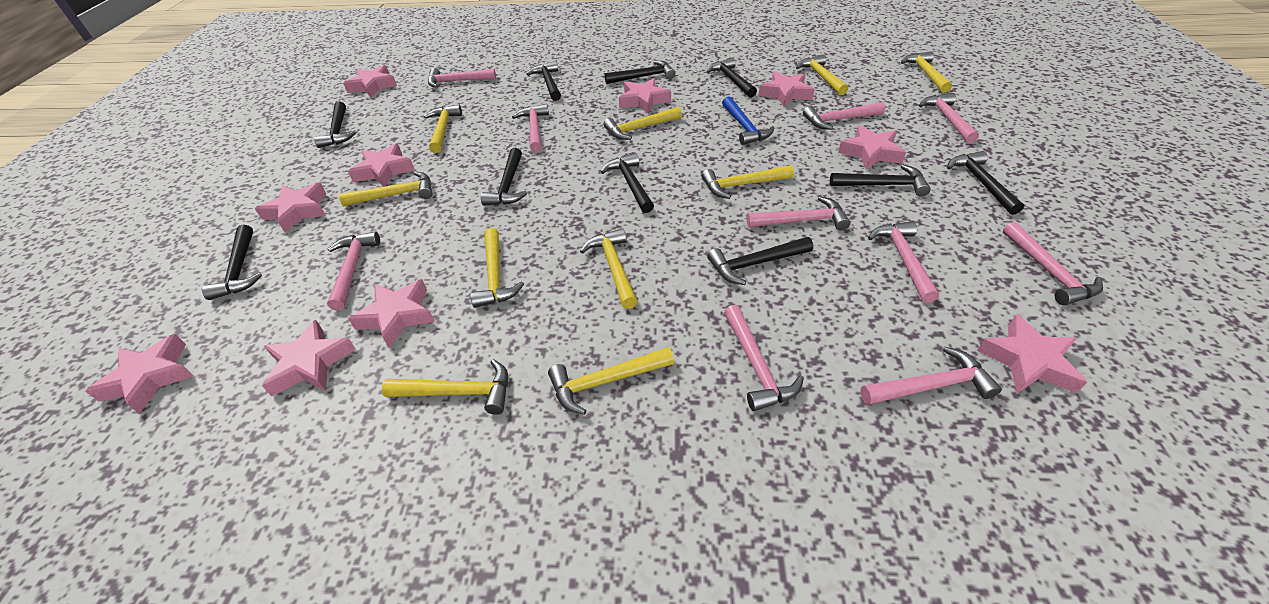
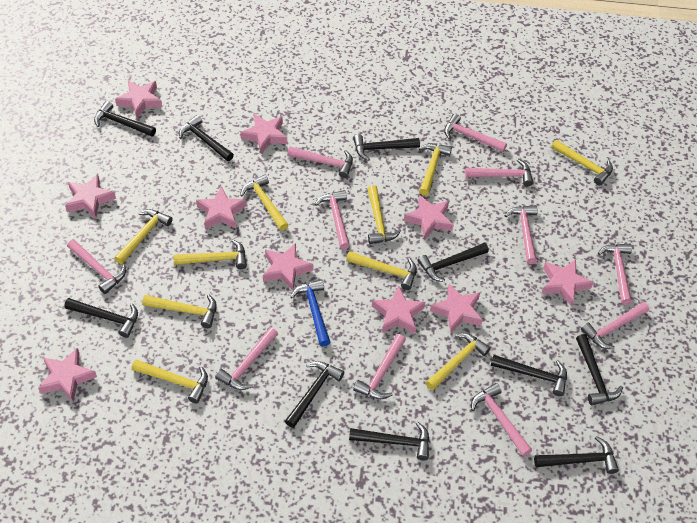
pink hammer: [327,231,380,311] [428,68,496,88] [512,104,549,153] [724,305,804,411] [747,196,850,231] [803,102,885,130] [861,347,1002,405] [868,221,939,303] [919,93,979,143] [1003,222,1103,305] = 10 -> [67,239,126,294] [215,327,278,390] [287,147,353,178] [315,190,350,250] [353,334,406,399] [444,114,507,152] [465,159,533,186] [471,383,532,456] [504,205,538,264] [581,302,649,349] [598,244,632,305] = 11

